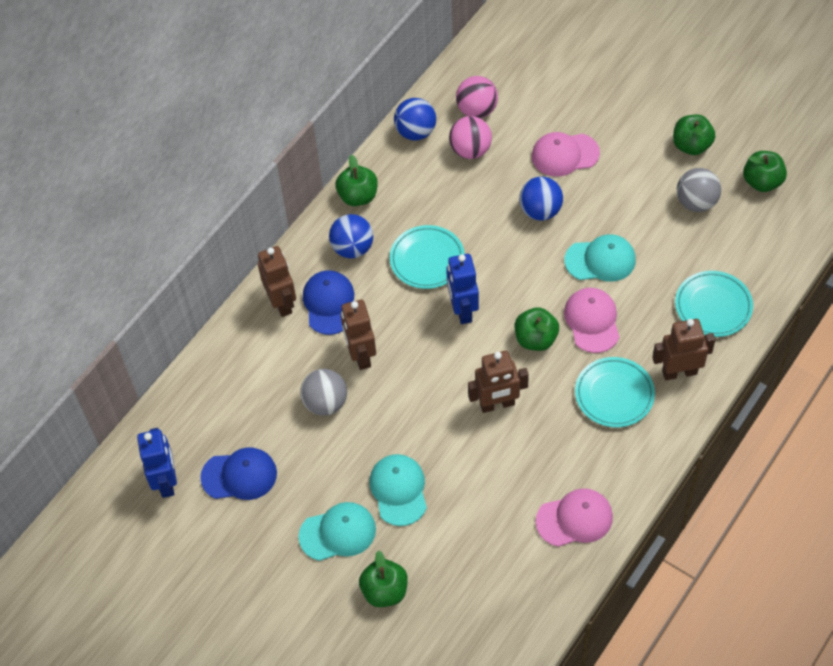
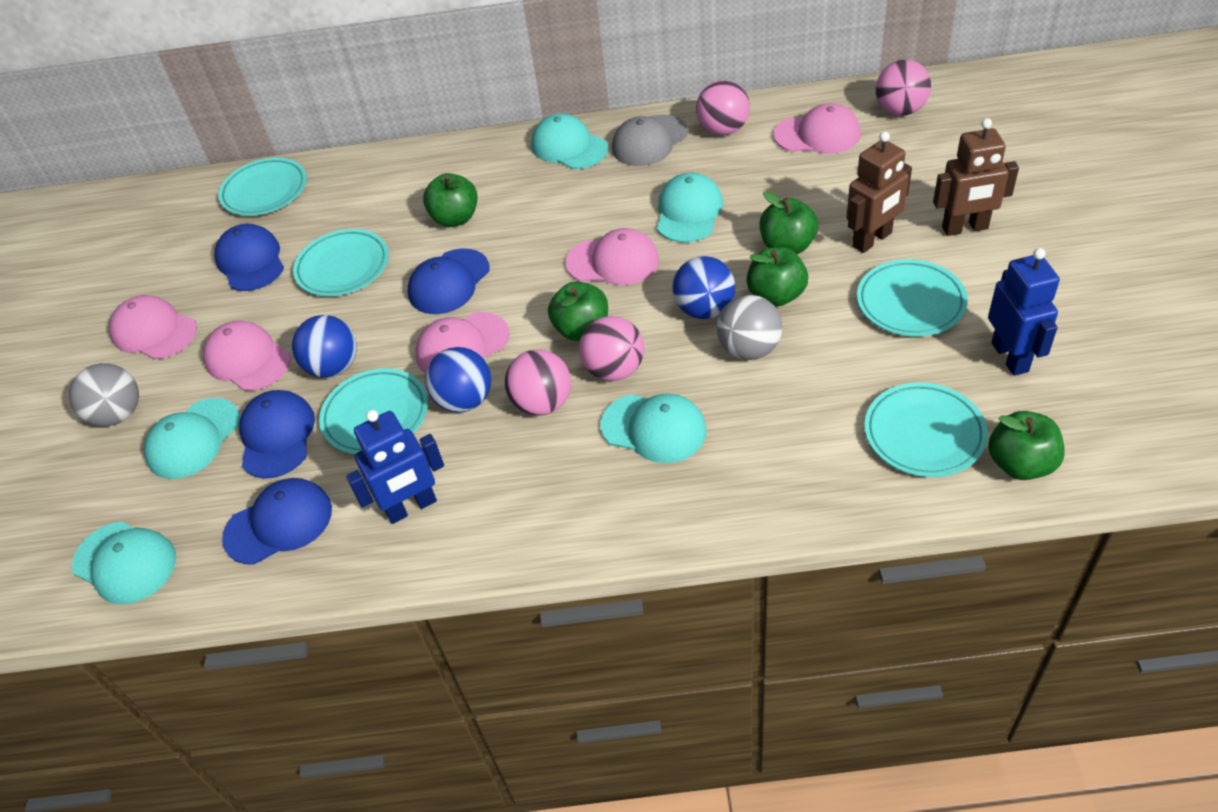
blue cap: [200,447,277,500] [303,270,354,335] = 2 -> [215,224,284,291] [222,478,332,565] [239,390,315,478] [408,248,490,314] = 4
brown robot: [258,246,296,317] [341,300,376,370] [468,351,529,413] [652,319,715,380] = 4 -> [846,132,912,253] [933,118,1019,236] = 2
grey cap: none = 0 -> [612,115,688,166] = 1
pink ball: [449,116,492,159] [456,76,498,118] = 2 -> [505,349,571,416] [579,316,644,381] [696,80,750,135] [876,60,931,116] = 4
pink cap: [532,132,600,177] [536,488,613,547] [564,288,620,353] = 3 -> [109,295,197,359] [203,321,291,391] [415,312,510,374] [565,228,659,285] [774,103,861,154] = 5
turquoise cap: [298,502,376,561] [369,454,427,526] [564,234,636,282] = 3 -> [72,521,176,604] [144,398,240,479] [531,114,608,169] [600,393,707,463] [657,173,723,243] = 5
turquoise plate: [390,225,465,289] [575,357,655,427] [675,271,753,337] = 3 -> [218,158,307,216] [293,229,389,296] [319,368,428,454] [857,259,968,337] [864,383,988,477] = 5

